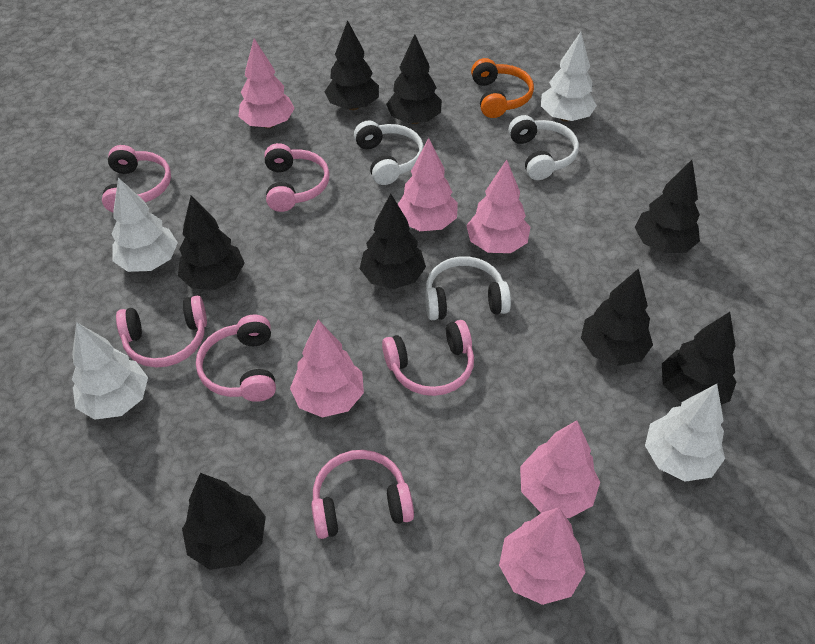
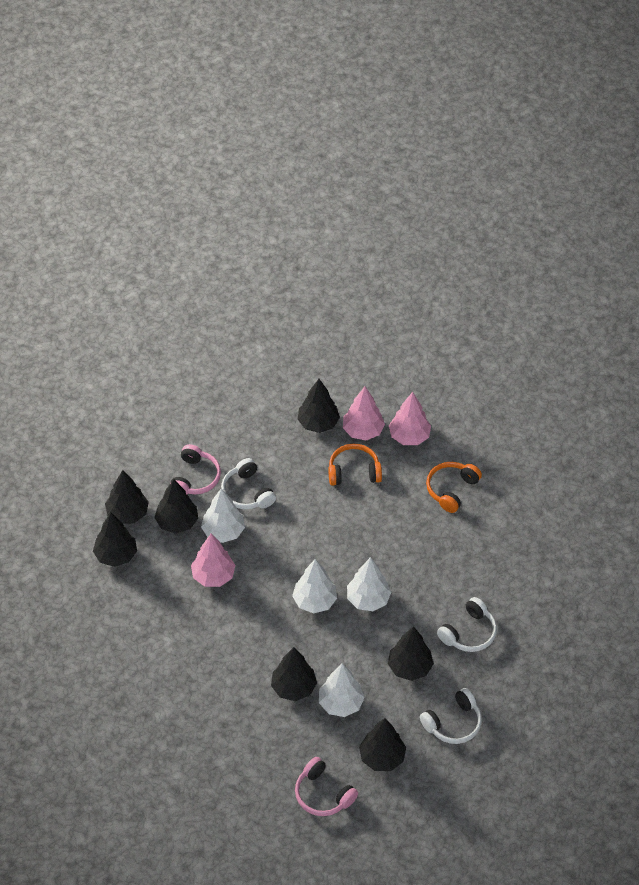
black tree: [178,195,244,290] [182,473,266,570] [325,20,379,110] [359,194,426,289] [386,34,442,124] [581,268,653,366] [635,160,700,253] [662,312,736,405] = 8 -> [93,512,137,567] [105,470,149,524] [154,479,198,534] [271,647,317,701] [298,379,340,433] [359,718,406,771] [388,626,434,681] = 7
orange headphones: [471,58,534,118] = 1 -> [328,444,382,486] [426,462,482,513] = 2
pink headphones: [102,145,171,213] [116,296,207,367] [196,315,276,402] [264,143,330,212] [311,450,414,539] [382,320,474,396] = 6 -> [171,444,221,495] [295,757,358,816] = 2
pink tree: [238,39,295,128] [290,320,364,418] [398,138,458,231] [466,160,530,253] [499,508,586,605] [520,420,600,518] = 6 -> [191,534,236,587] [343,387,385,440] [389,392,431,445] = 3

